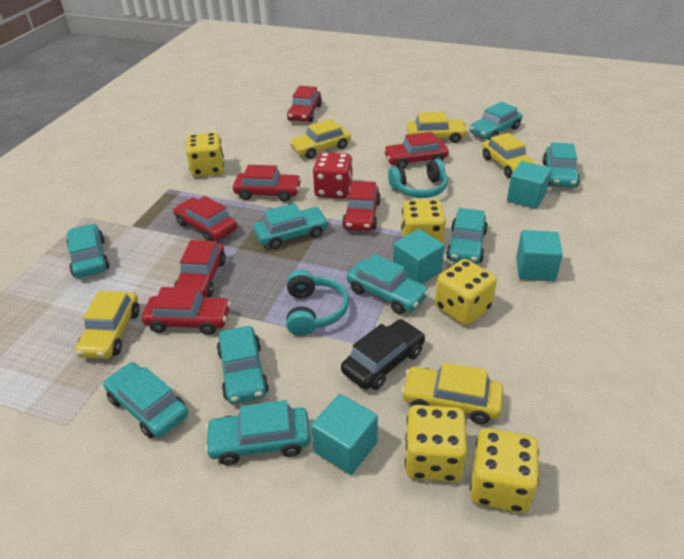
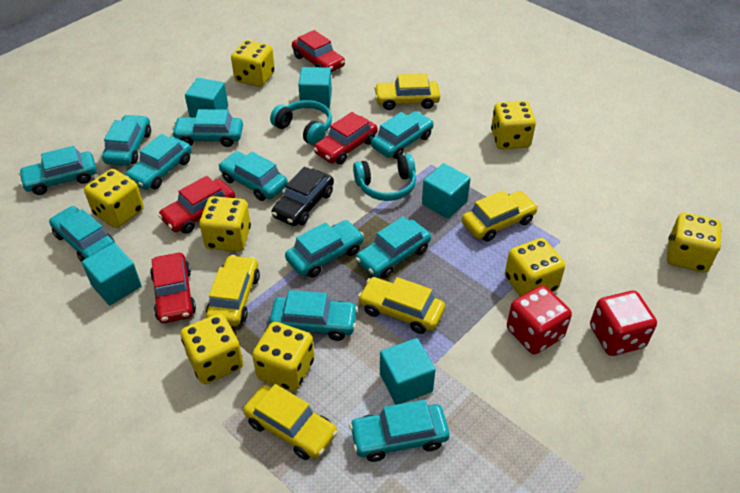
red car: [142,287,231,335] [173,196,237,241] [174,240,226,297] [233,165,302,202] [287,86,322,122] [342,181,381,231] [383,132,449,169] = 7 -> [150,253,196,323] [158,176,235,234] [292,30,345,72] [313,112,377,164] = 4
red dice: [313,152,353,199] = 1 -> [507,285,572,354] [590,291,657,356] = 2
turquoise car: [66,224,110,278] [103,362,188,438] [205,400,311,465] [217,326,269,404] [253,203,328,249] [347,254,429,314] [446,208,488,264] [470,102,522,140] [542,142,580,188] = 9 -> [18,146,97,195] [49,206,115,262] [102,115,151,166] [125,134,192,189] [172,109,243,147] [219,151,288,201] [270,290,358,341] [285,220,364,277] [349,400,450,462] [356,217,431,278] [371,111,434,159] = 11
turquoise cube: [311,394,378,475] [393,229,444,284] [507,161,552,209] [516,230,563,282] = 4 -> [82,243,141,305] [185,78,228,117] [298,67,332,109] [380,338,435,405] [422,163,471,219] = 5
yellow dice: [186,132,224,177] [401,199,446,243] [405,405,467,482] [435,259,497,325] [470,428,539,513] = 5 -> [84,169,144,228] [181,313,243,384] [199,196,251,252] [231,40,275,87] [252,322,314,392] [491,101,536,149] [505,238,565,297] [667,213,722,273] = 8

